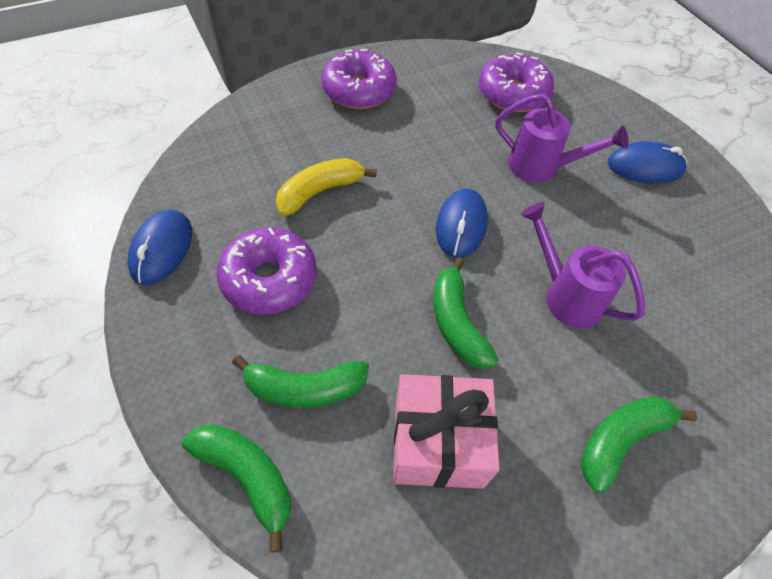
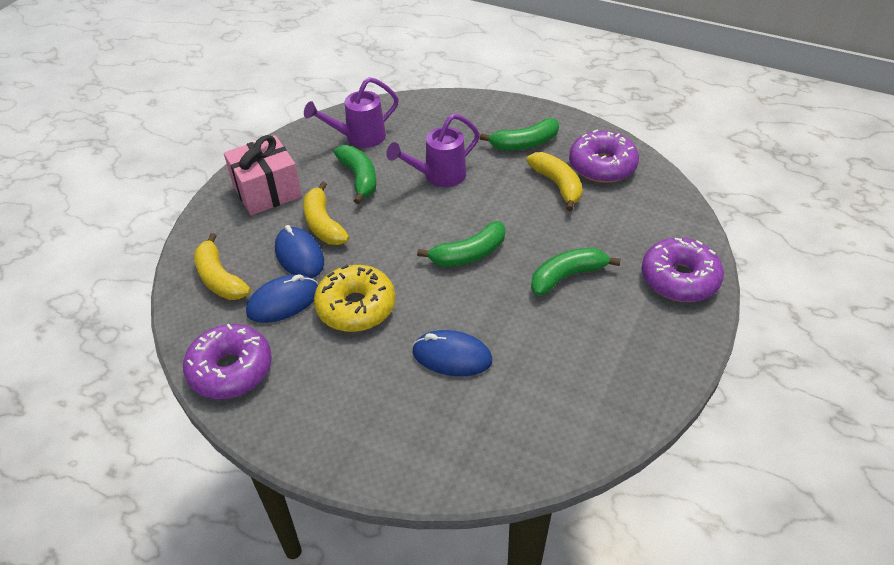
yellow banana: [276,158,377,216] = 1 -> [194,233,251,300] [303,181,349,245] [526,152,582,211] = 3
yellow donut: none = 0 -> [314,265,395,332] = 1

